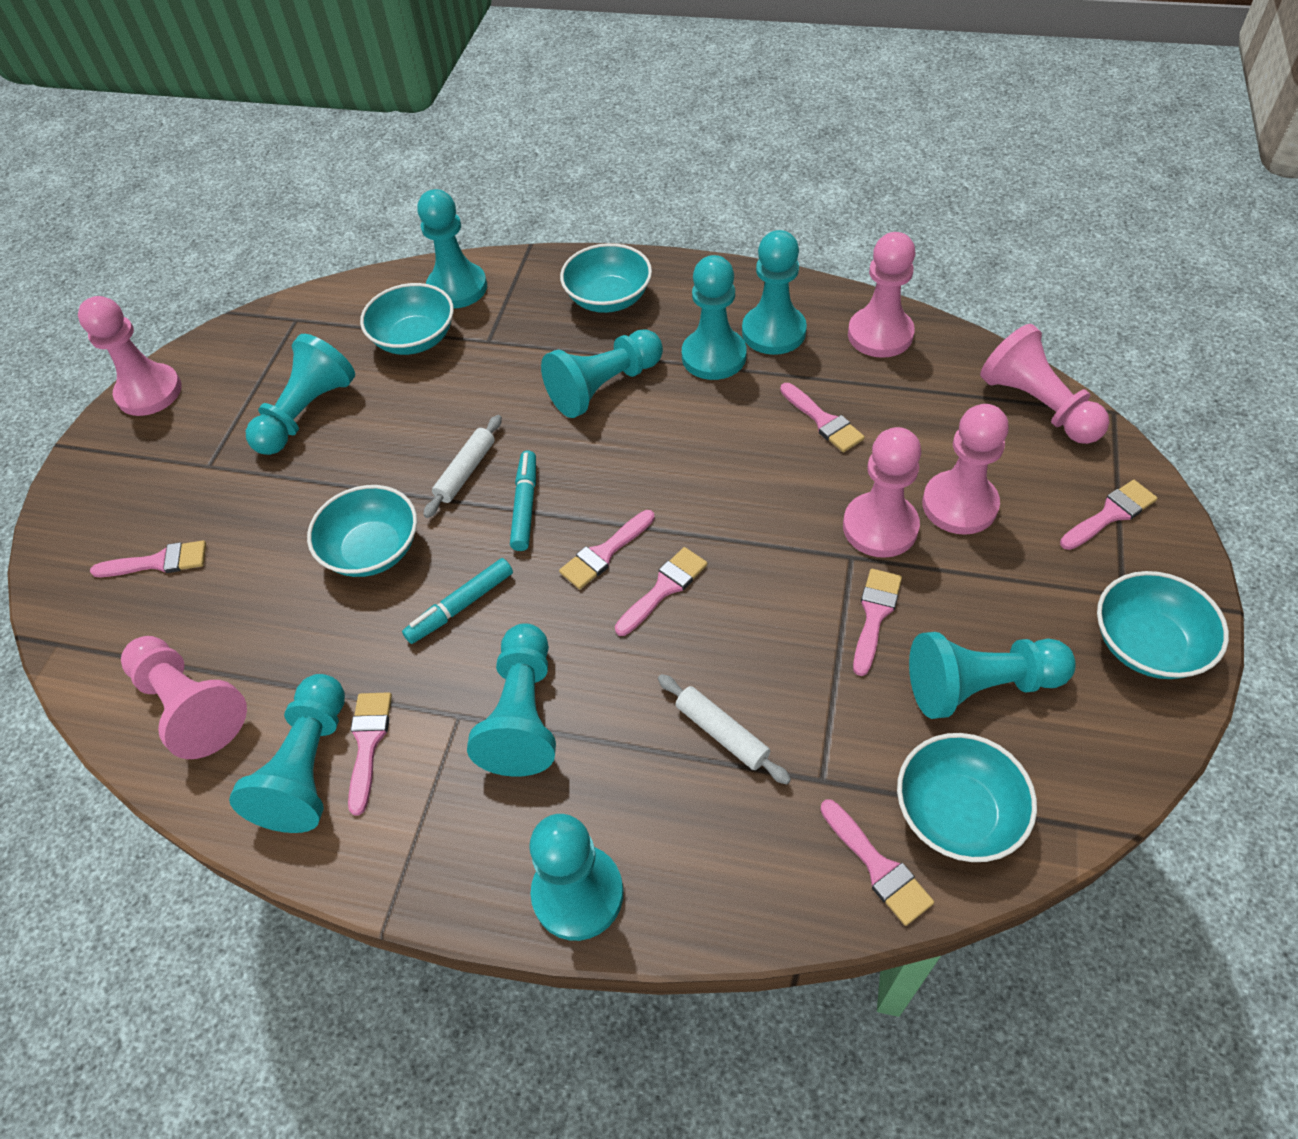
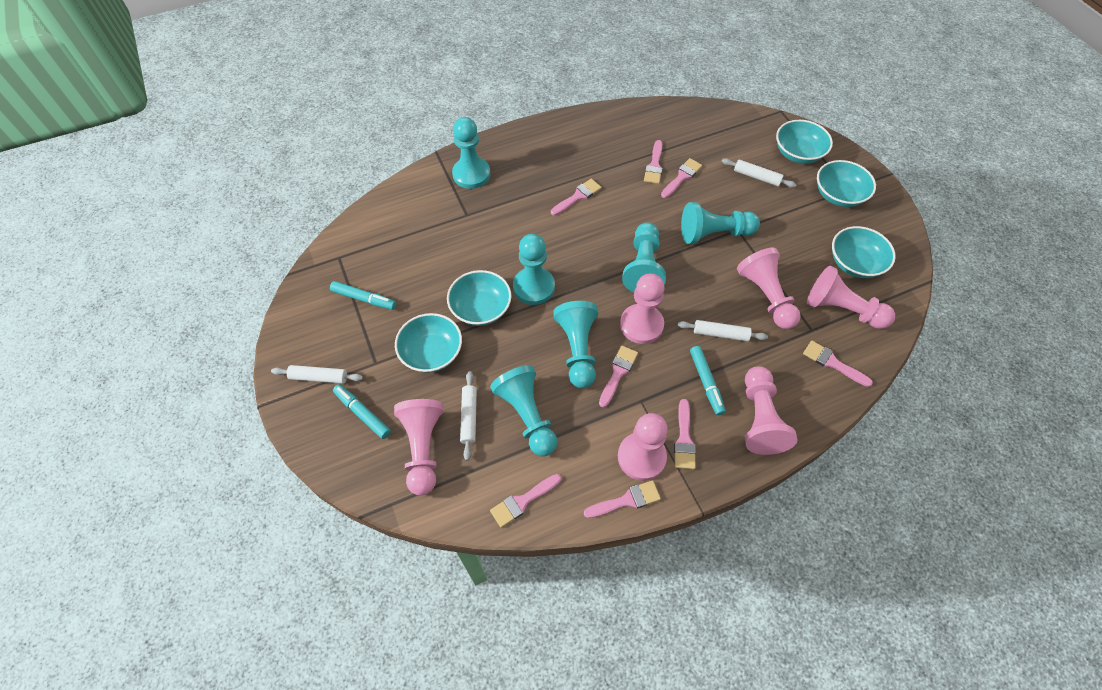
turquoise marker: [402,558,513,644] [510,450,536,551] = 2 -> [330,281,396,310] [333,384,391,439] [690,346,726,415] = 3
turquoise pawn: [229,674,345,833] [246,334,355,455] [417,189,487,308] [467,623,556,777] [529,814,624,941] [541,329,663,418] [682,255,747,380] [742,230,807,355] [909,632,1075,719] = 9 -> [452,117,490,189] [490,365,558,456] [513,234,555,305] [553,301,598,389] [622,222,666,292] [681,202,760,244] = 6
white rolling pin: [423,415,502,518] [658,674,791,784] = 2 -> [271,365,363,384] [460,371,477,461] [678,320,768,342] [722,158,797,188] = 4

